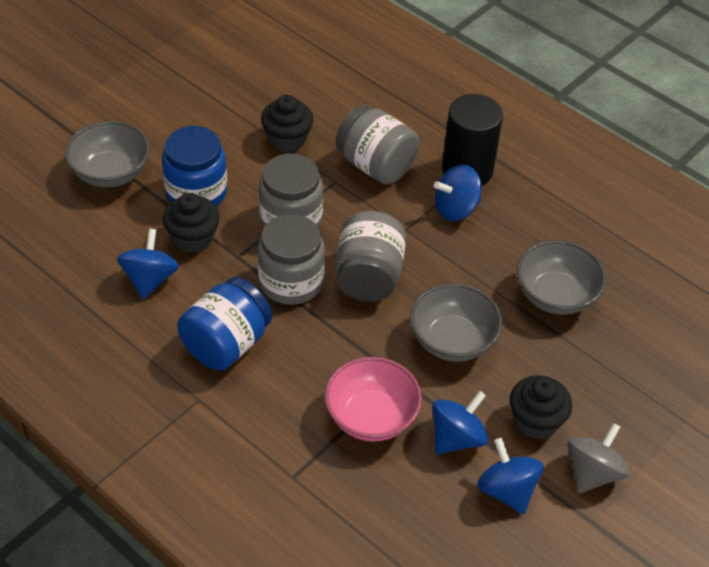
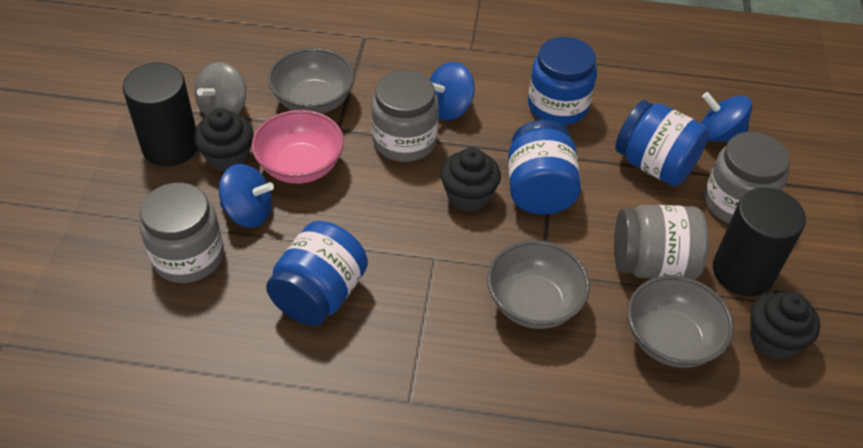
black cylinder: [442,94,503,186] = 1 -> [123,63,198,166] [713,188,806,296] = 2
blue jar: [162,126,227,206] [177,277,272,371] = 2 -> [266,221,368,326] [508,120,581,215] [528,37,597,125] [615,100,709,186] = 4
blue spinning top: [117,229,179,299] [432,391,488,454] [434,165,481,221] [477,438,544,514] = 4 -> [219,164,274,228] [430,62,475,121] [701,92,752,142] = 3

